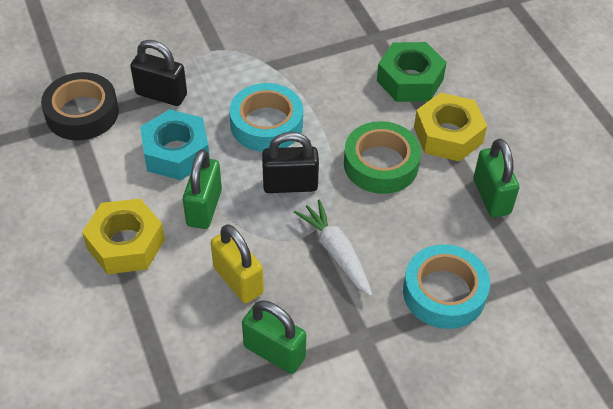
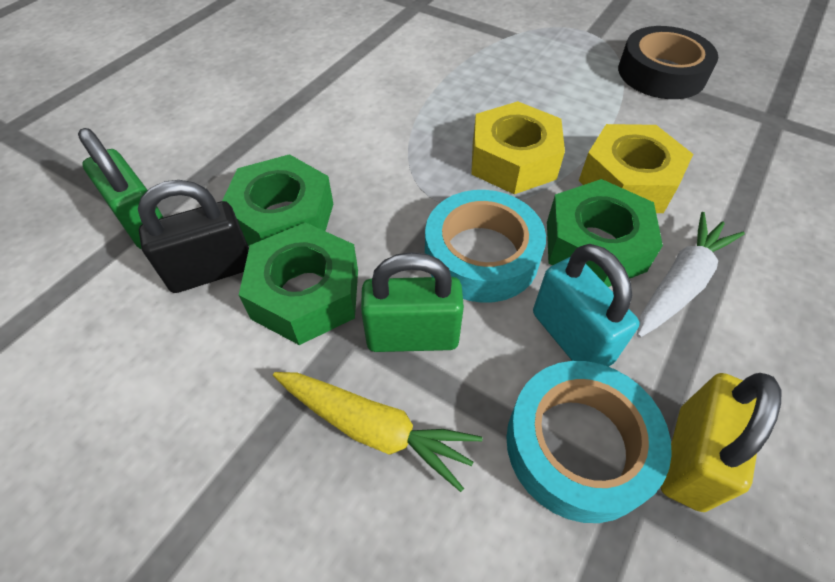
black padlock: [130,40,187,106] [262,132,319,193] = 2 -> [138,180,249,293] = 1
green nut: [377,42,447,102] = 1 -> [222,154,333,246] [239,222,358,345] [547,179,663,287] = 3
green padlock: [183,149,222,229] [242,300,306,374] [473,138,519,217] = 3 -> [78,128,164,250] [361,252,464,352] = 2
green tape: [344,121,421,194] = 1 -> none = 0
turquoise nut: [140,109,210,180] = 1 -> none = 0
turquoise padlock: none = 0 -> [533,244,640,367] = 1
yellow carrot: none = 0 -> [273,372,483,492] = 1

